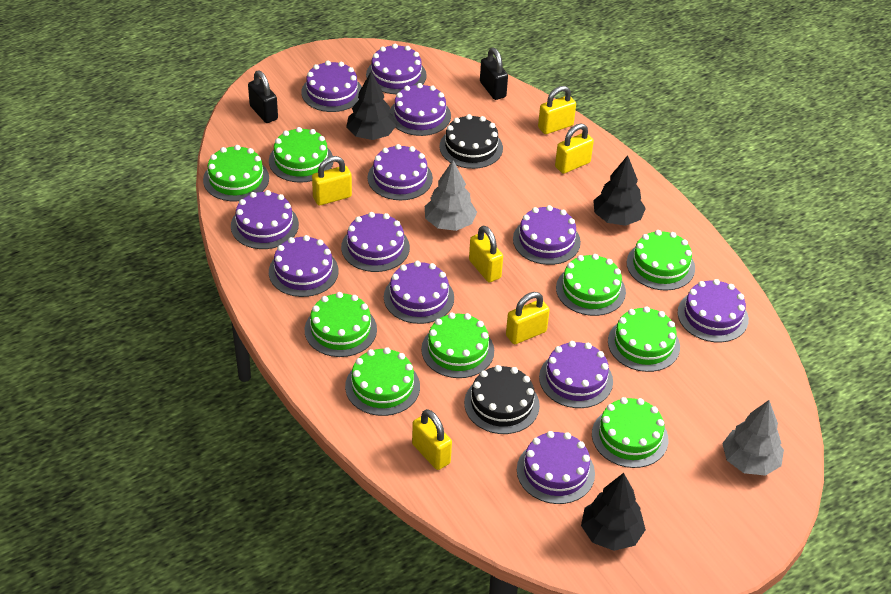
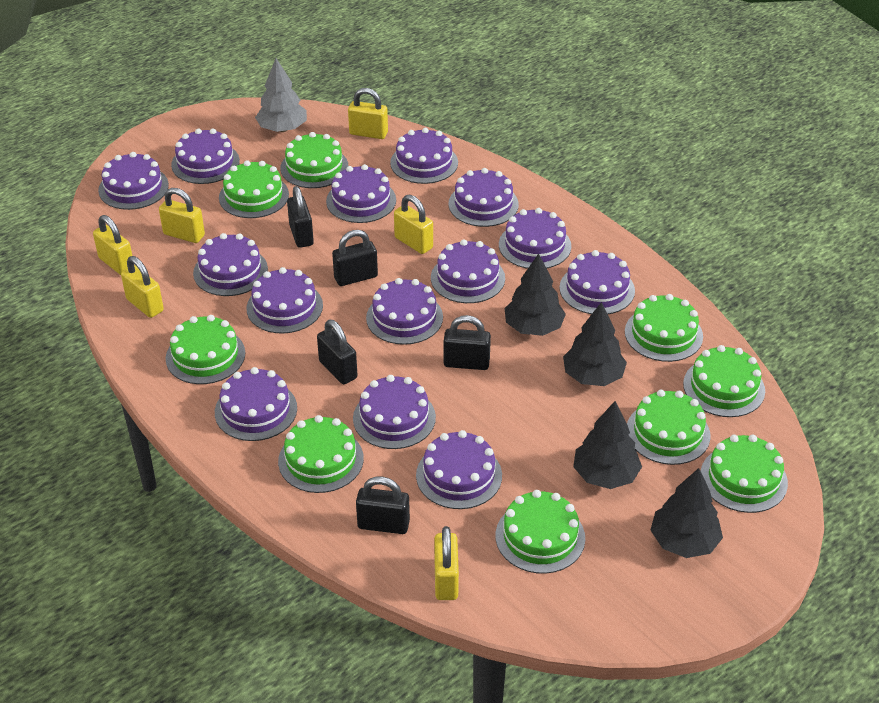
black cake: [440,114,503,169] [464,365,540,434] = 2 -> none = 0
black padlock: [248,70,278,123] [480,48,508,100] = 2 -> [287,186,314,248] [317,319,357,384] [332,230,378,286] [356,477,410,534] [444,315,491,370] = 5
black tree: [346,72,397,140] [581,473,646,551] [593,155,646,226] = 3 -> [505,253,566,336] [563,302,627,386] [573,401,642,489] [651,468,723,558] = 4
grey tree: [425,160,477,231] [722,400,784,476] = 2 -> [255,58,307,132] = 1
purple cake: [231,190,299,249] [269,235,339,297] [301,61,362,112] [341,212,410,272] [366,44,427,94] [367,144,433,200] [384,261,454,324] [389,83,451,136] [513,205,581,265] [517,431,595,504] [539,341,613,408] [678,279,749,342] = 12 -> [98,152,169,210] [171,128,240,184] [193,233,268,296] [215,367,297,441] [246,267,323,334] [326,164,396,223] [353,375,436,449] [366,278,443,345] [390,128,458,184] [416,430,502,509] [431,239,505,303] [449,168,519,227] [499,208,571,269] [559,250,635,314] = 14

